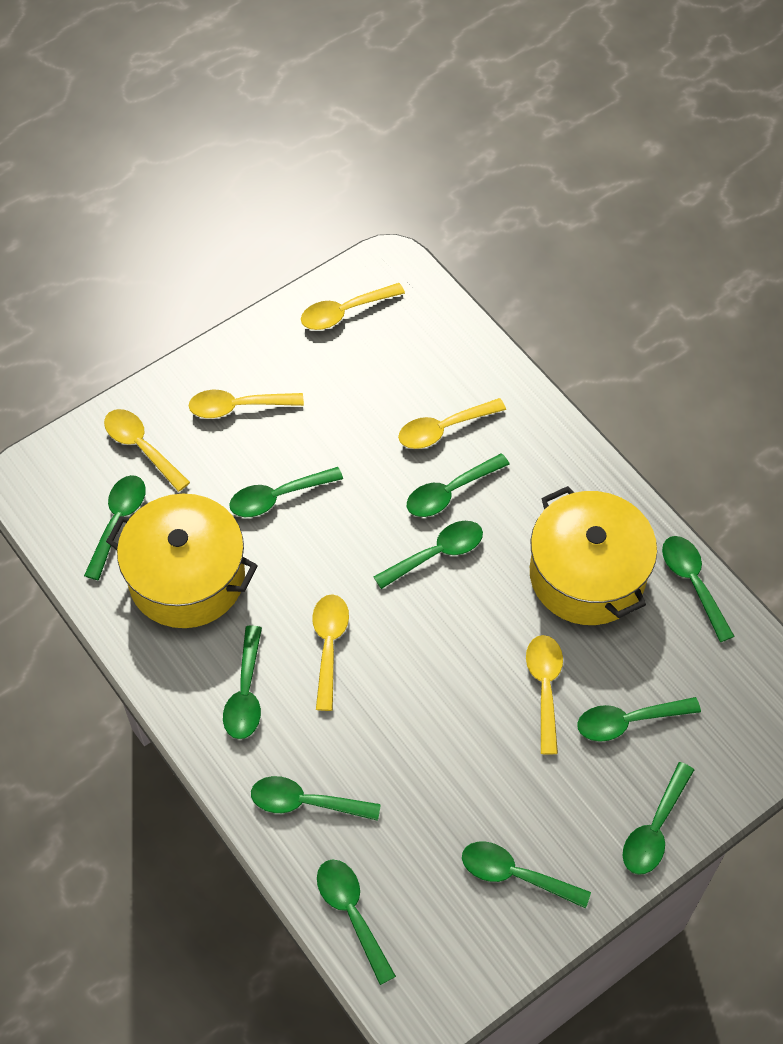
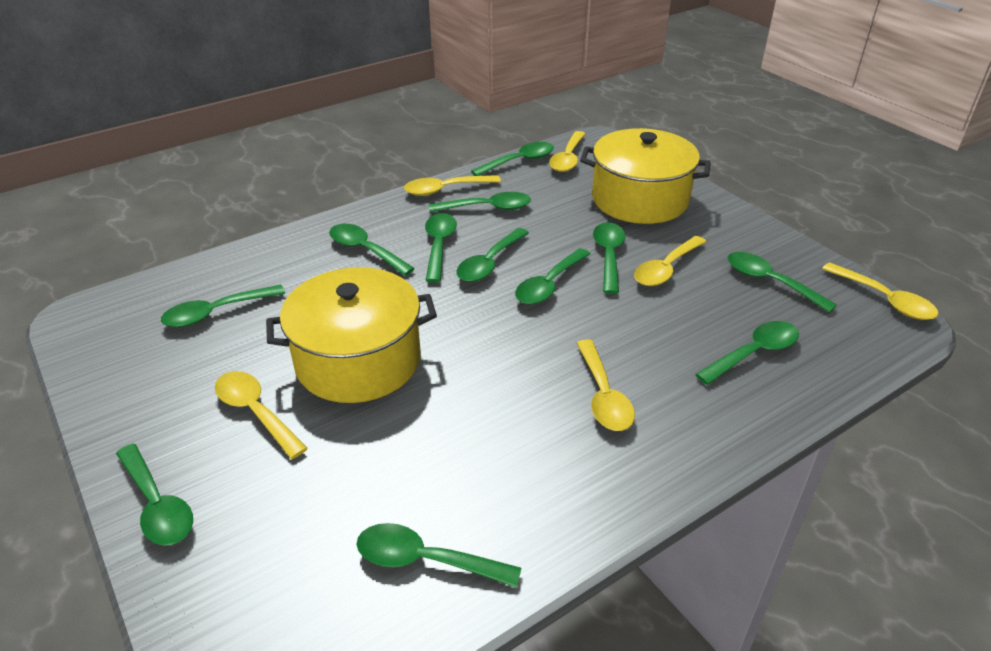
green spoon: [84,475,146,580] [223,626,262,739] [229,467,343,517] [251,776,381,821] [317,860,396,985] [374,521,483,589] [407,453,510,517] [462,842,591,909] [577,697,701,742] [623,762,694,875] [662,536,734,642] = 11 -> [116,444,193,546] [161,285,285,327] [329,224,415,275] [356,523,521,588] [425,213,457,283] [429,192,531,212] [456,228,529,282] [471,142,554,176] [515,248,590,305] [593,222,625,294] [695,321,799,385] [728,252,837,313] = 12

